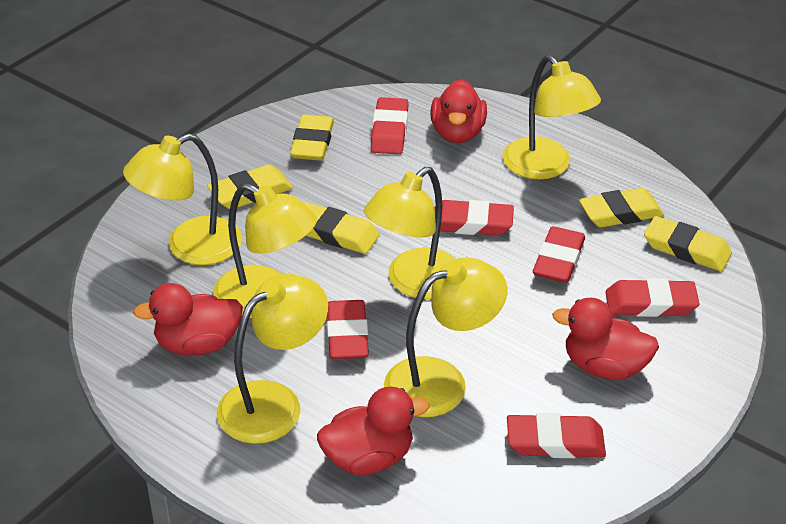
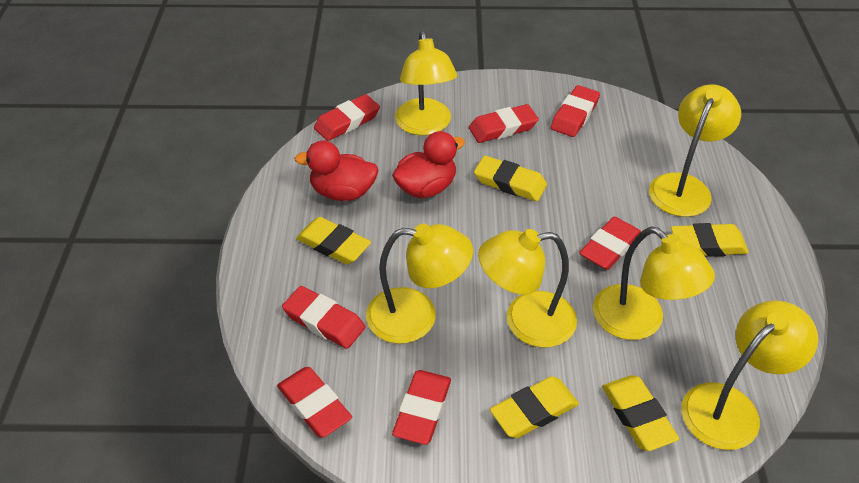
red duck: [133,283,243,356] [317,386,429,475] [431,79,487,143] [552,298,659,380] = 4 -> [294,141,379,201] [392,131,465,198] = 2
red eraser: [327,300,369,359] [371,97,409,154] [434,200,514,236] [507,413,606,458] [533,226,585,283] [605,278,700,317] = 6 -> [277,367,352,438] [282,286,365,349] [314,94,380,141] [392,370,451,445] [469,104,539,143] [551,85,600,137] [579,217,641,270] = 7

